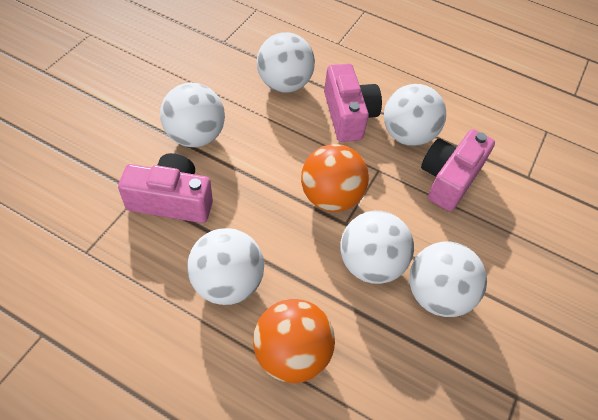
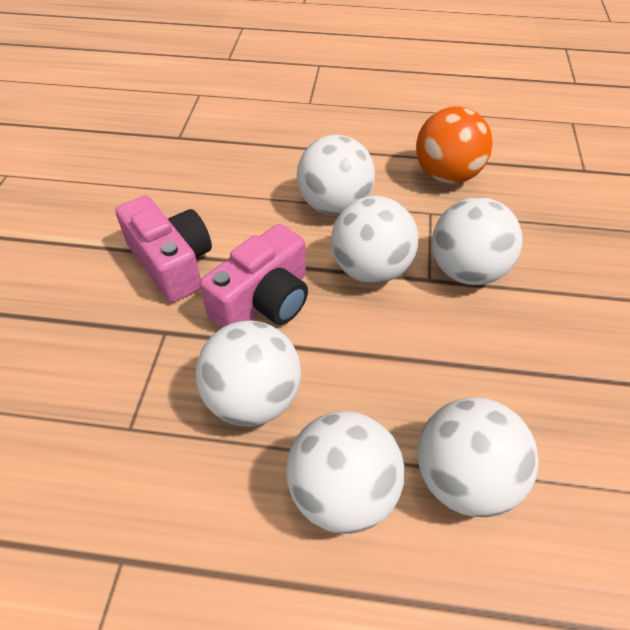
orange ball: [253,299,335,383] [301,144,369,212] = 2 -> [416,106,493,184] = 1
pink camera: [118,153,213,223] [324,64,382,142] [421,129,495,211] = 3 -> [116,195,212,303] [200,224,308,328] = 2

